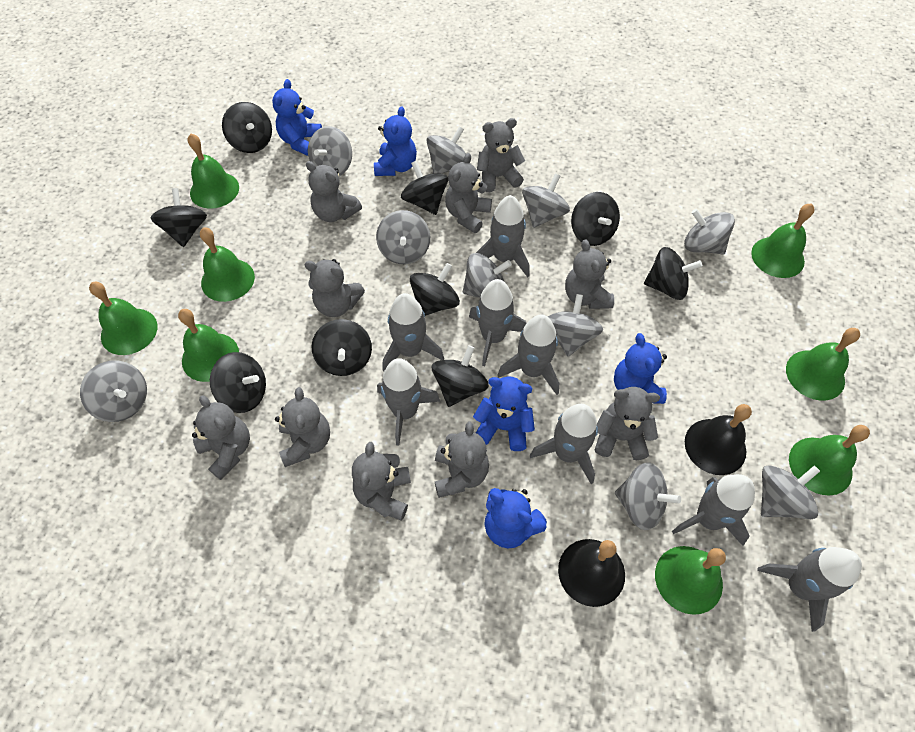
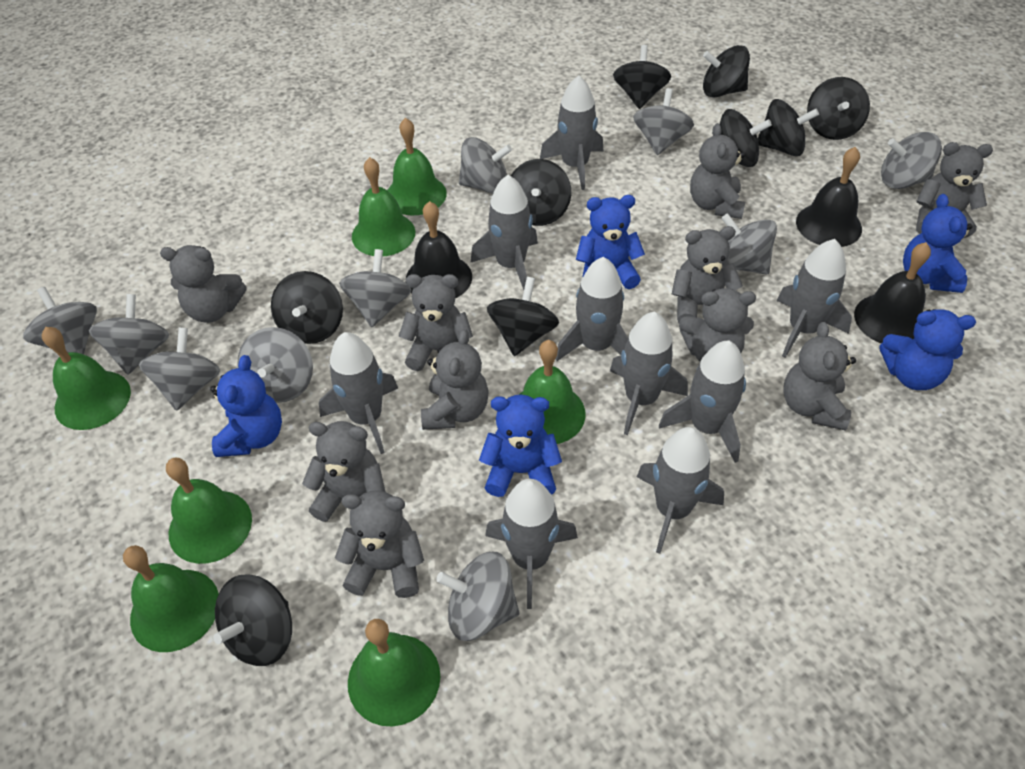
black bell: [558,539,625,607] [685,404,752,475] = 2 -> [406,201,472,298] [796,147,862,247] [854,242,931,343] = 3
green bell: [89,282,158,355] [178,309,239,382] [188,134,239,209] [200,227,255,302] [655,546,726,615] [751,203,814,278] [786,328,860,401] [789,425,870,496] = 8 -> [42,327,131,430] [123,545,219,652] [166,458,252,564] [348,619,440,726] [352,157,415,256] [387,118,447,215] [519,340,586,444] = 7
grey rocket: [377,358,440,446] [382,293,444,372] [469,279,526,366] [476,195,530,277] [497,314,559,395] [530,404,598,484] [672,474,755,546] [757,547,862,632] = 8 -> [319,332,398,454] [470,175,538,290] [485,479,578,609] [540,75,604,190] [555,257,628,361] [610,312,688,435] [637,427,724,554] [659,341,746,463] [777,239,852,358] = 9

